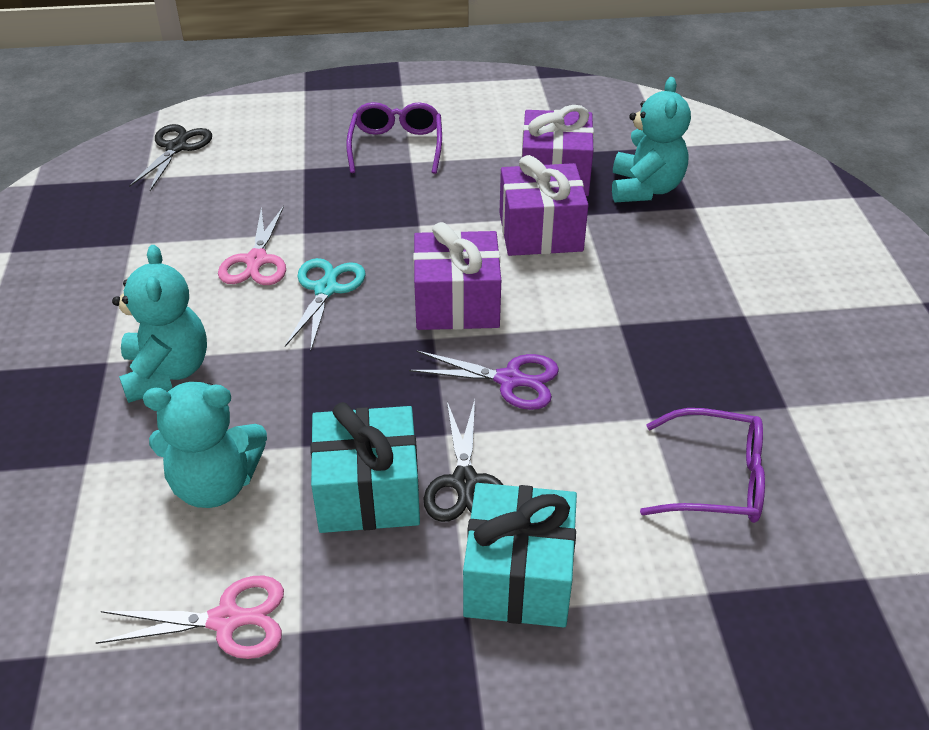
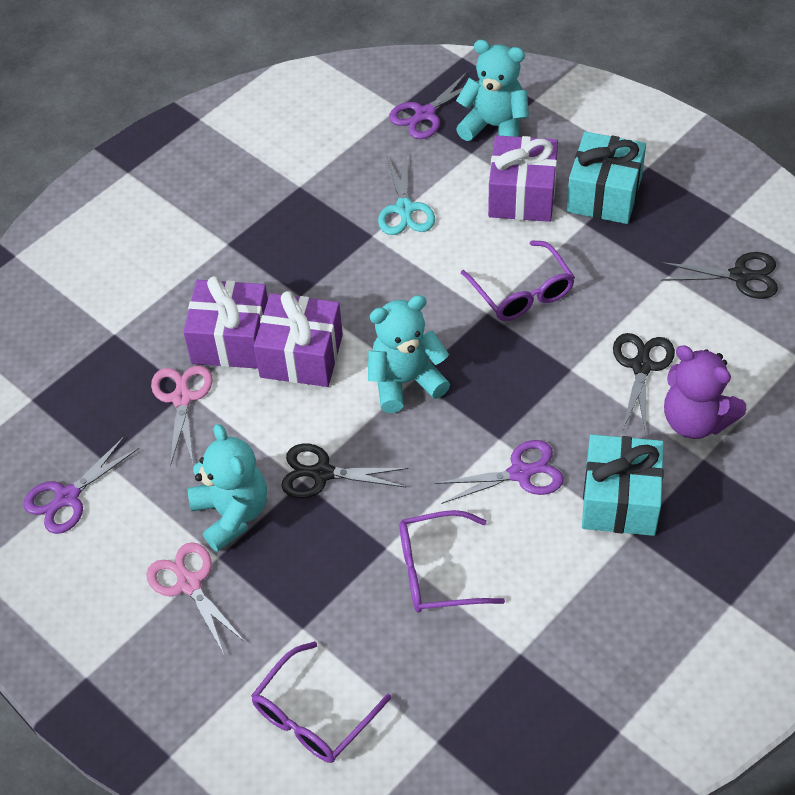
black scissors: [129,124,212,191] [423,400,503,522] = 2 -> [281,444,409,499] [613,333,675,434] [661,252,778,299] = 3
purple glasses: [346,102,442,174] [640,408,765,523] = 2 -> [251,641,391,763] [399,510,505,613] [461,240,575,321] = 3
purple scissors: [409,350,559,410] = 1 -> [23,437,139,534] [389,72,478,139] [435,440,564,504] = 3
purple teddy bear: none = 0 -> [664,345,746,439] = 1

